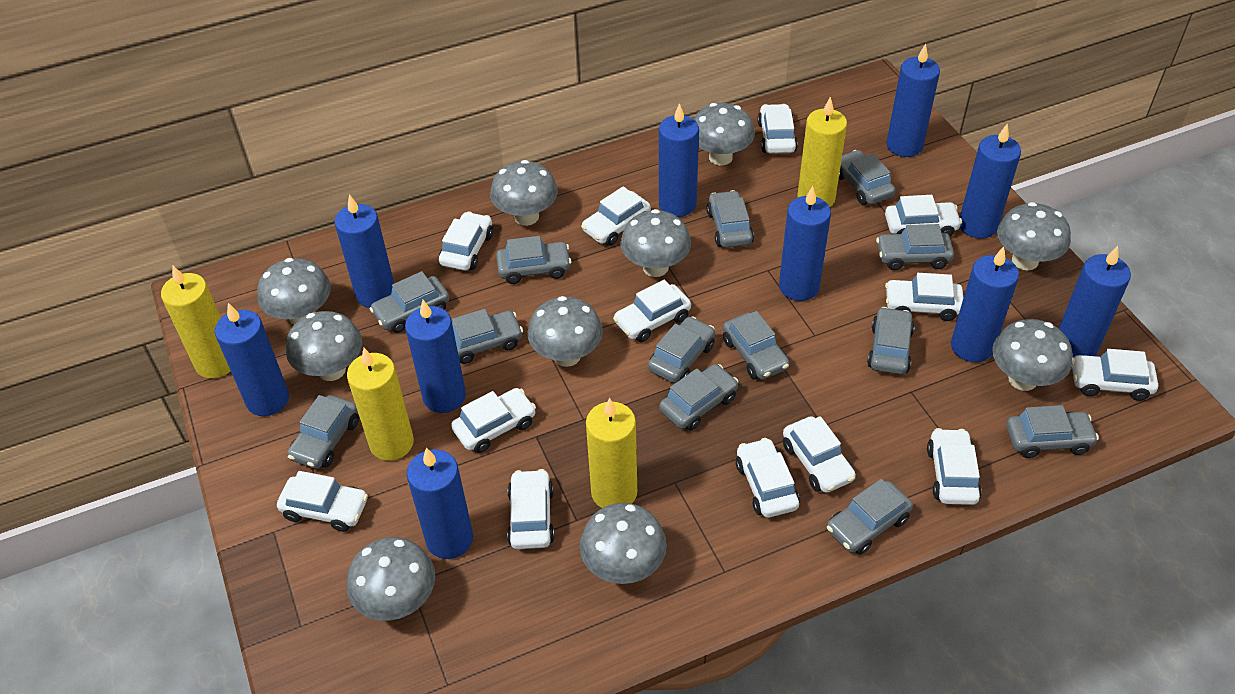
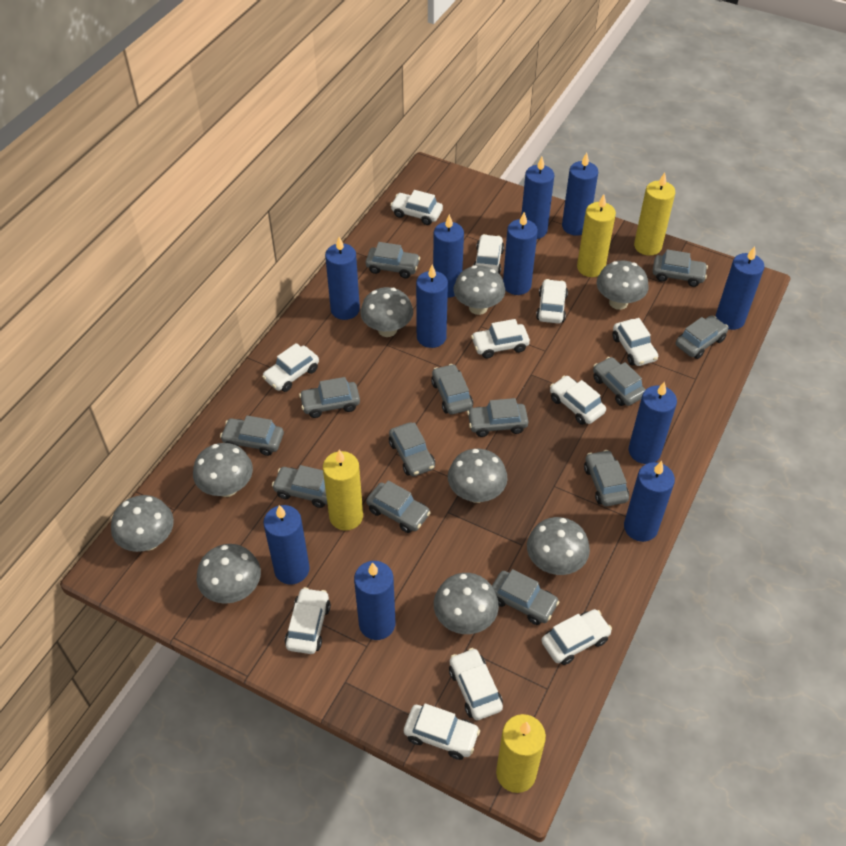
blue candle: [215,303,289,416] [335,194,394,308] [405,300,466,413] [407,447,473,559] [659,103,699,217] [779,186,831,301] [886,44,940,157] [951,247,1019,362] [960,124,1021,239] [1059,246,1131,358] = 10 -> [263,505,310,584] [325,237,360,320] [354,561,395,640] [416,265,448,348] [433,214,464,298] [503,212,538,295] [521,157,554,239] [562,153,598,236] [624,461,675,542] [629,382,677,464] [715,246,765,330] = 11
grey mushroom: [257,258,331,325] [286,311,362,381] [347,537,435,621] [490,160,558,226] [528,296,603,367] [580,503,667,584] [620,209,691,277] [694,103,755,166] [992,319,1073,391] [997,202,1071,270] = 10 -> [111,495,174,552] [193,443,253,497] [197,544,261,604] [361,287,413,337] [434,573,499,634] [448,449,508,503] [454,265,505,315] [527,517,590,575] [597,260,649,310] = 9
white car: [277,471,368,532] [439,211,493,271] [451,388,536,453] [507,469,555,549] [581,186,651,246] [613,280,691,342] [736,438,799,518] [757,104,798,154] [783,416,856,493] [885,195,962,237] [885,273,963,321] [927,428,982,505] [1072,349,1158,401] = 13 -> [262,343,319,392] [285,587,331,654] [390,190,443,225] [404,703,480,760] [449,648,503,720] [471,319,530,358] [473,234,504,274] [536,279,568,324] [541,609,612,665] [550,376,606,425] [612,318,658,366] = 11

